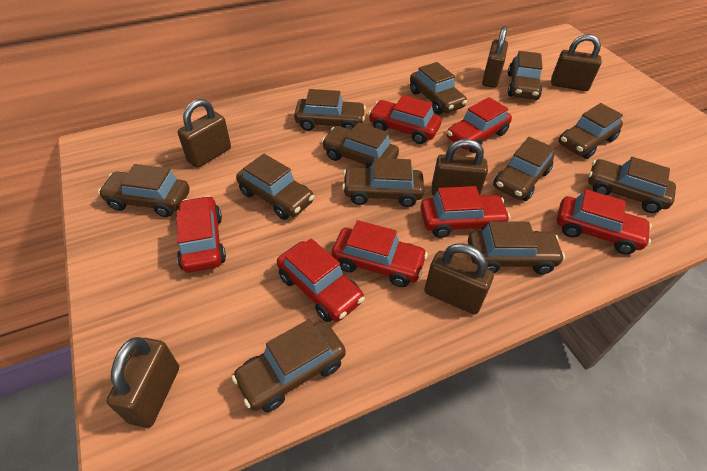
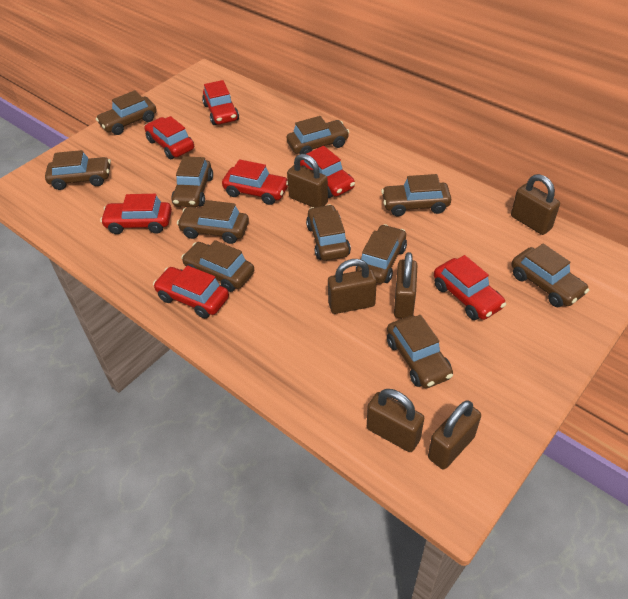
brown car: [98,164,190,217] [232,319,346,412] [236,154,314,220] [294,89,366,131] [322,122,399,168] [342,158,424,207] [410,62,467,115] [468,221,565,274] [493,137,554,201] [508,51,543,100] [558,103,623,159] [588,157,676,213] = 12 -> [45,150,111,190] [96,90,156,135] [171,156,213,207] [177,200,249,244] [181,240,254,292] [287,116,350,154] [306,204,351,261] [356,224,407,284] [381,174,451,216] [387,315,453,388] [512,244,589,307] = 11

